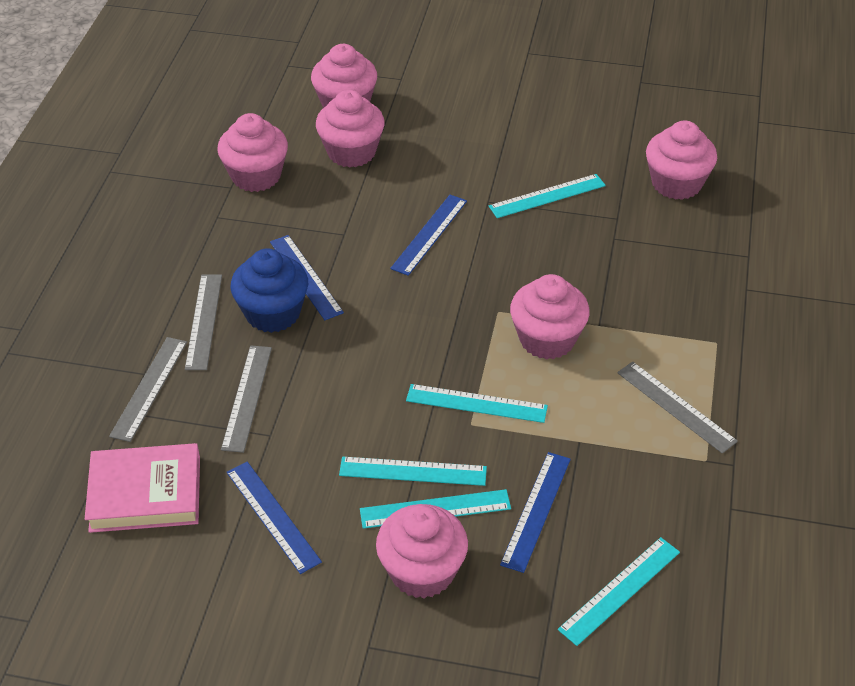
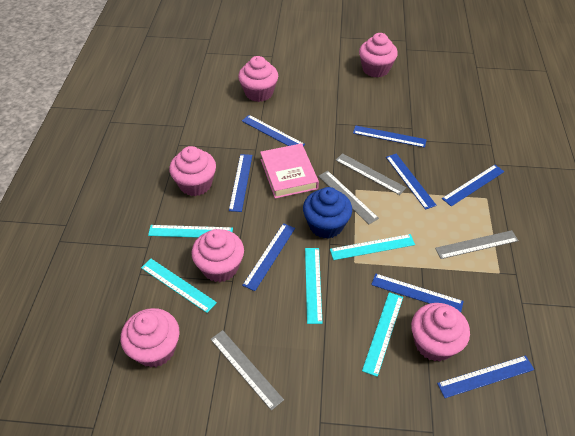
blue ruler: [227,462,322,574] [270,235,344,320] [390,195,467,276] [500,452,571,573] = 4 -> [229,154,252,212] [242,115,305,146] [242,223,295,291] [353,125,427,148] [371,273,464,312] [386,154,437,210] [437,356,534,398] [442,165,504,206] = 8

